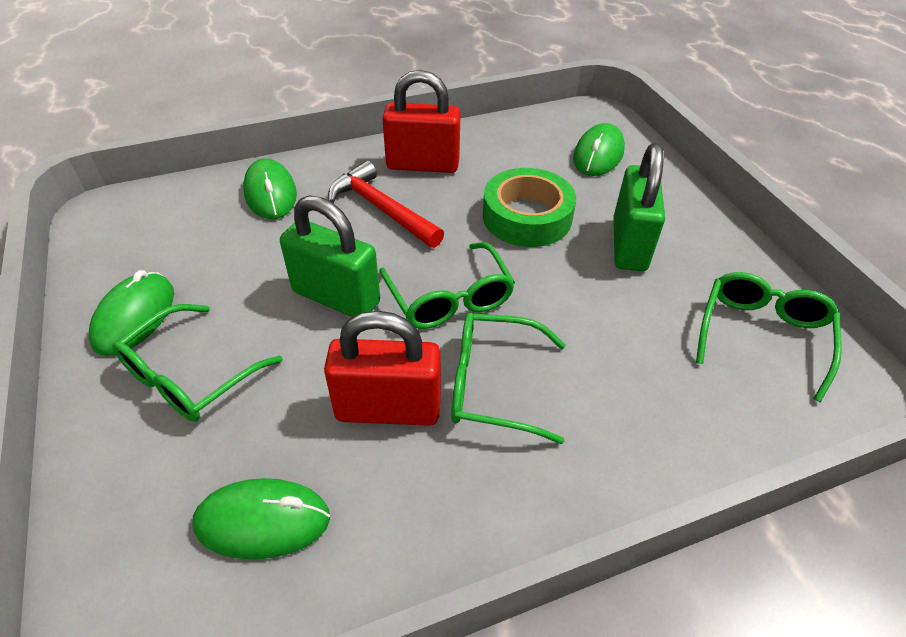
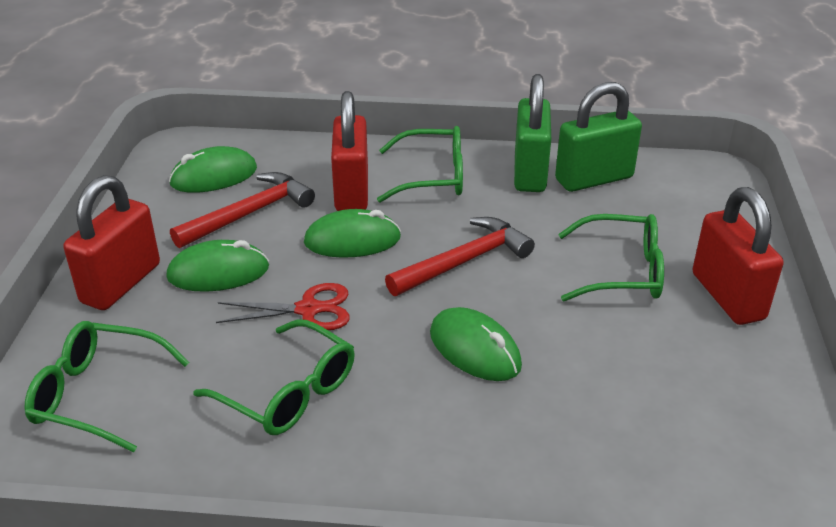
green tape: [483,168,576,247] = 1 -> none = 0
red hammer: [328,161,444,248] = 1 -> [170,172,315,248] [385,217,535,296] = 2
red padlock: [324,311,441,426] [382,70,461,173] = 2 -> [63,175,160,310] [331,91,368,211] [693,187,783,325] = 3
red scissors: none = 0 -> [216,283,350,330] = 1

